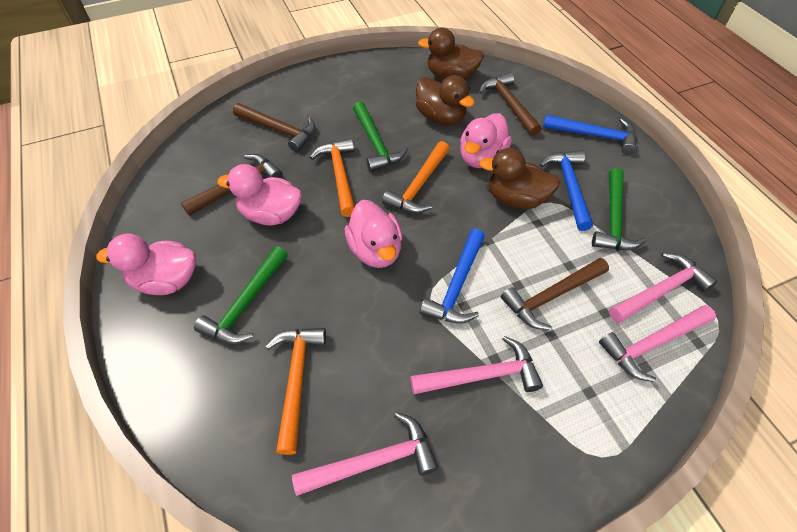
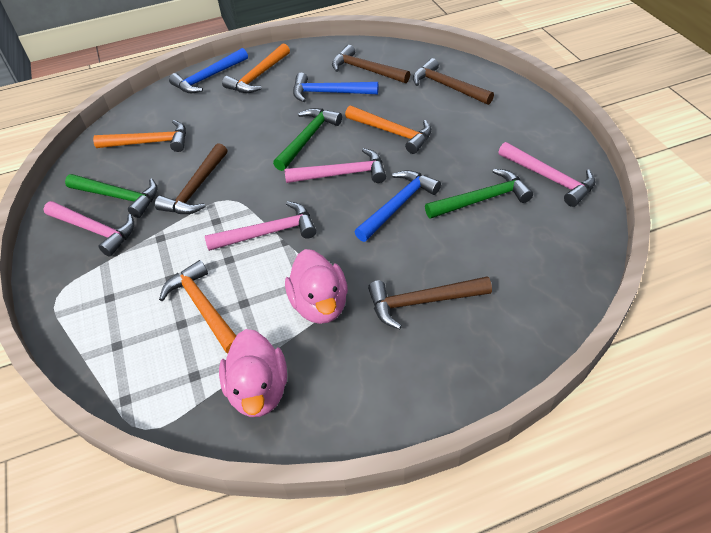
brown duck: [416,75,475,125] [418,28,484,79] [479,148,560,209] = 3 -> none = 0
orange hammer: [266,328,326,455] [310,138,355,217] [382,141,450,213] = 3 -> [93,120,186,152] [159,260,236,354] [222,44,290,93] [345,106,432,154] = 4
pink duck: [96,233,196,295] [217,164,302,226] [345,200,403,268] [460,113,512,168] = 4 -> [219,329,287,417] [285,249,348,324] = 2

